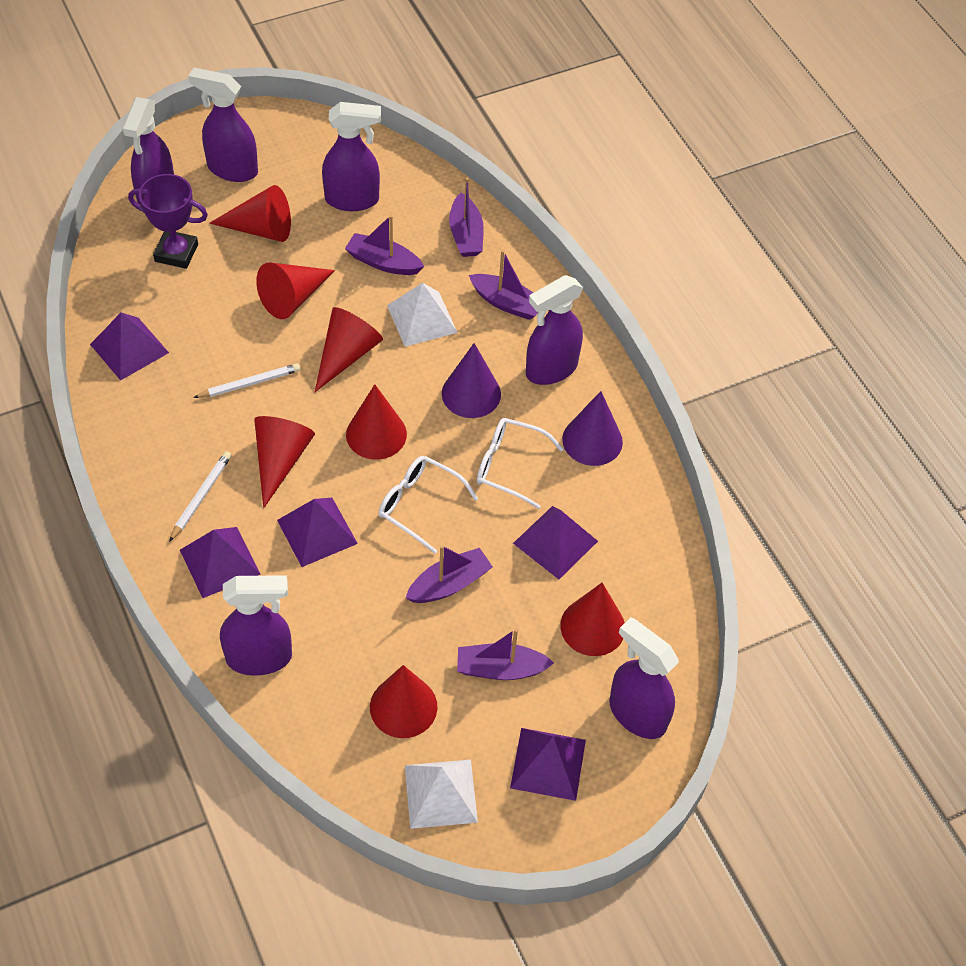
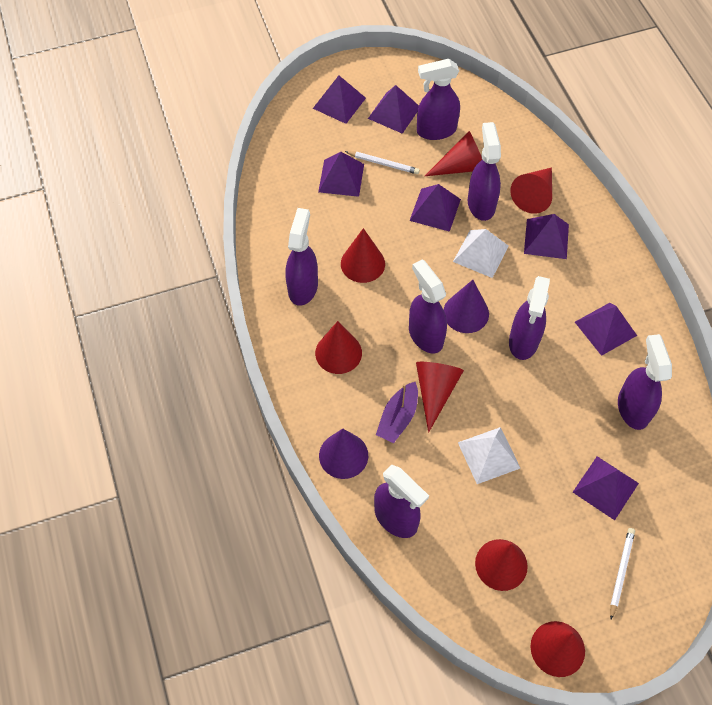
purple boat: [345,215,424,275] [405,545,493,603] [449,178,484,257] [457,628,554,680] [469,250,538,320] = 5 -> [376,382,418,443] = 1
purple pyramid: [90,313,169,381] [180,527,261,598] [277,498,358,567] [510,728,586,801] [513,506,598,579] = 5 -> [313,75,366,124] [318,152,364,197] [368,85,419,134] [409,184,461,232] [524,214,569,259] [573,456,639,520] [575,303,637,356] = 7
purple spray bottle: [122,97,174,212] [188,68,258,182] [220,575,292,675] [322,102,381,211] [526,275,583,385] [609,618,679,739] = 6 -> [286,208,318,306] [374,465,429,538] [409,259,447,353] [417,59,460,140] [468,122,501,221] [509,276,550,360] [618,334,672,430] = 7
purple trophy: [128,174,208,269] = 1 -> none = 0
white glasses: [379,456,478,554] [477,418,564,509] = 2 -> none = 0

